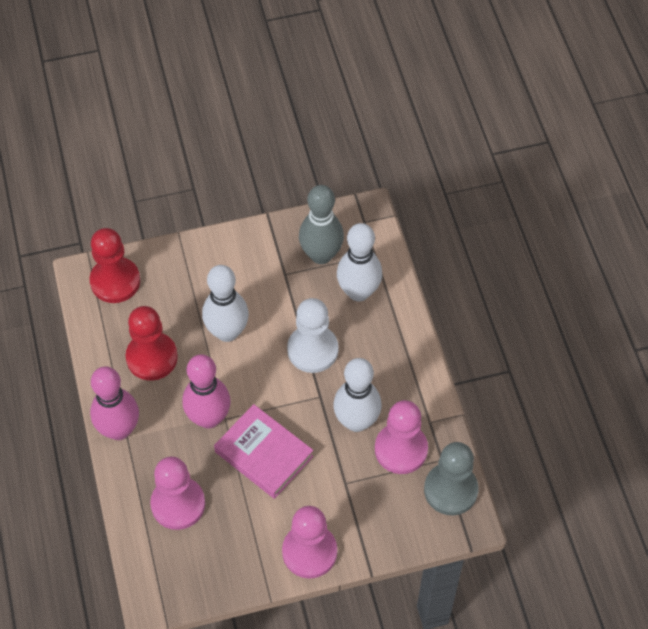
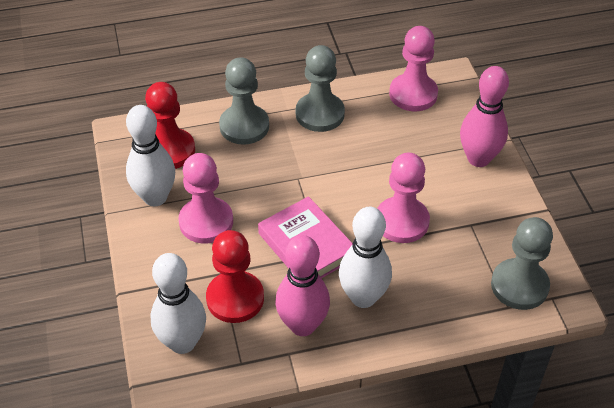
grey bowling pin: [299,185,344,264] = 1 -> none = 0
grey pawn: [424,442,478,515] = 1 -> [219,57,269,145] [296,45,345,132] [491,217,553,310] = 3
white pawn: [287,298,338,373] = 1 -> none = 0

